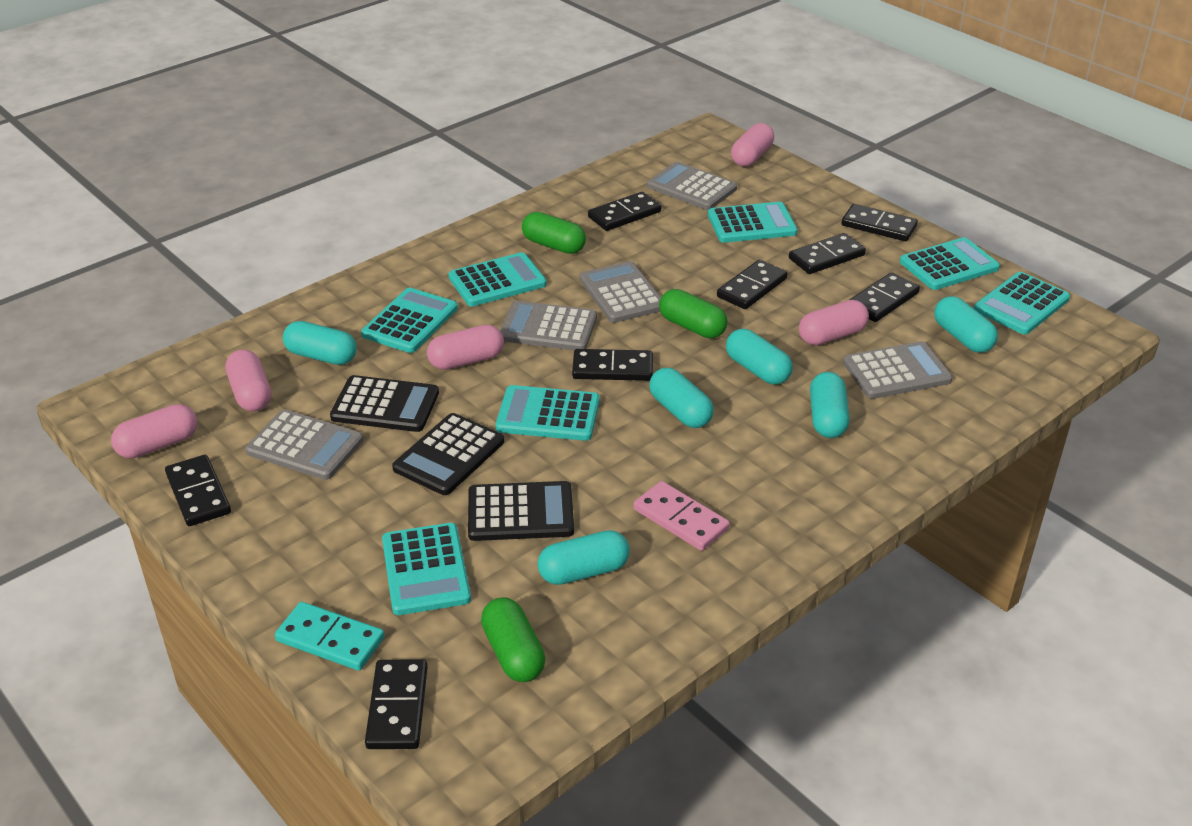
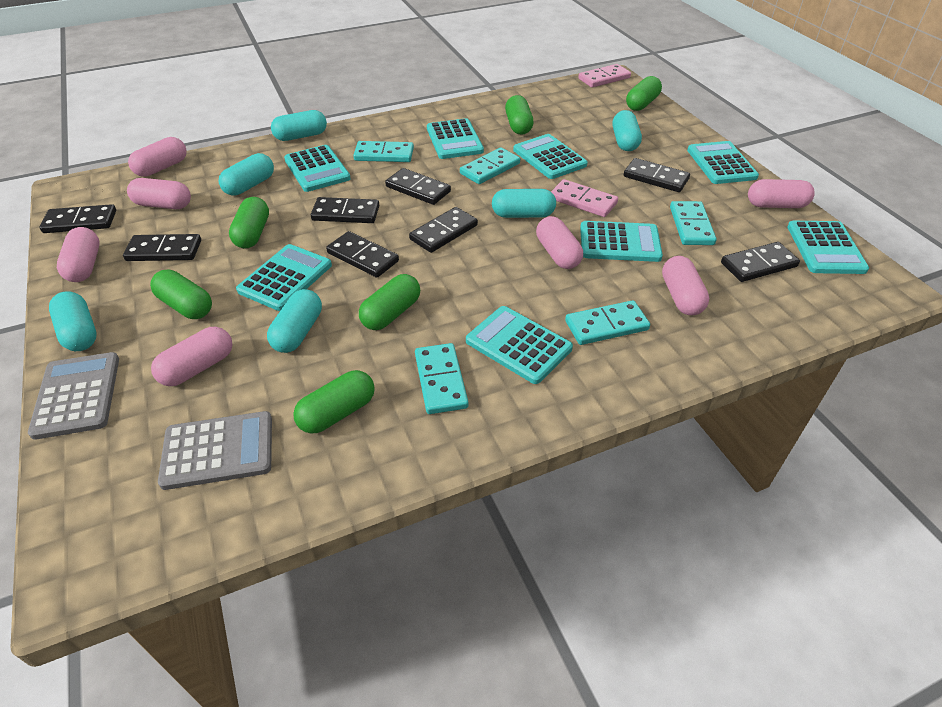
black calculator: [330,375,439,432] [392,413,504,495] [468,481,574,541] = 3 -> none = 0
green capsule: [481,597,545,682] [522,212,586,254] [659,289,728,338] = 3 -> [150,269,212,319] [229,197,269,249] [293,370,375,434] [359,274,420,330] [505,95,534,135] [626,76,662,111] = 6
grey calculator: [245,409,364,480] [500,301,597,350] [579,261,661,323] [647,162,737,210] [843,341,953,399] = 5 -> [28,352,119,440] [158,411,272,490] = 2
pink capsule: [111,404,197,458] [226,349,271,411] [427,325,504,370] [731,123,774,167] [799,300,869,345] = 5 -> [57,227,99,282] [127,178,191,209] [128,137,187,177] [151,327,232,386] [536,216,583,269] [662,256,709,315] [748,179,815,208] = 7
pink domino: [633,481,730,551] = 1 -> [551,179,618,217] [578,64,631,88] = 2
turquoise calculator: [361,288,458,353] [382,523,471,615] [448,252,547,306] [496,385,600,441] [708,202,798,243] [900,237,1000,290] [974,272,1070,334] = 7 -> [236,244,332,311] [284,145,351,192] [427,118,484,159] [466,306,573,384] [513,134,588,179] [580,221,663,262] [687,141,759,184] [787,221,869,274] = 8
turquoise domino: [275,602,384,671] = 1 -> [353,141,414,162] [415,343,468,414] [460,148,520,184] [565,300,650,345] [670,201,717,245] = 5

